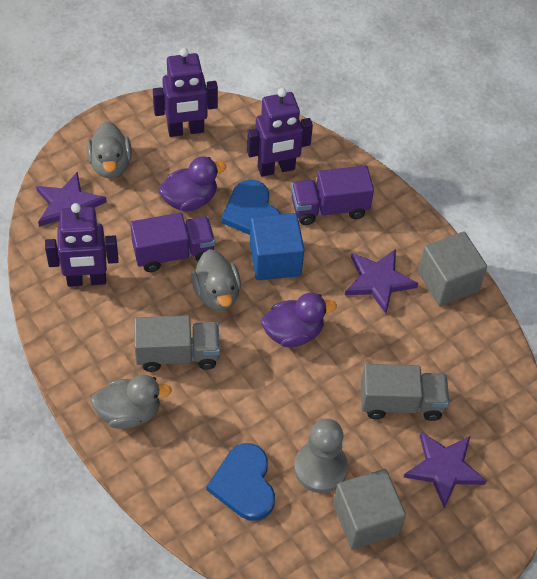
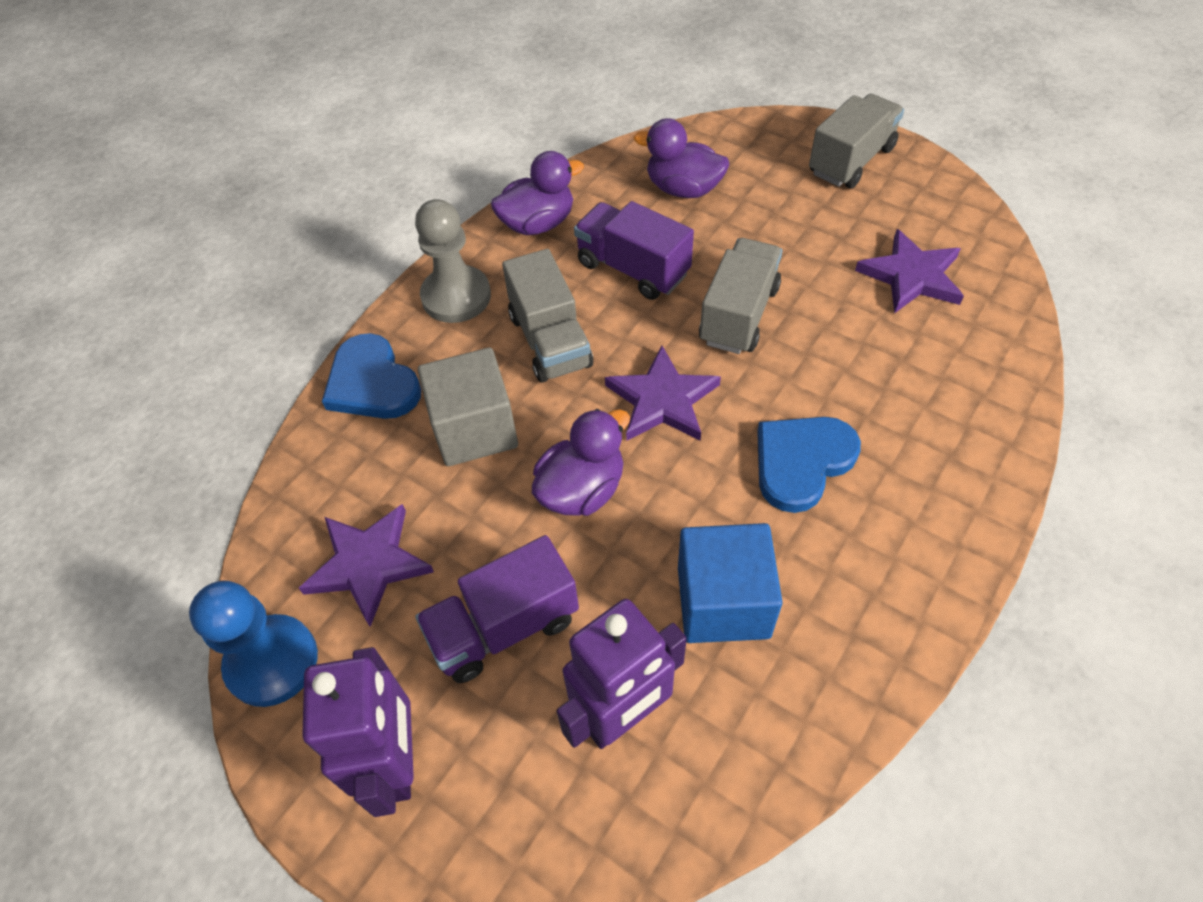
blue pawn: none = 0 -> [189,581,318,707] = 1
grey cube: [333,469,406,550] [418,232,487,306] = 2 -> [418,347,518,466] = 1
grey duck: [87,122,132,178] [91,375,172,429] [191,249,241,311] = 3 -> none = 0
grey truck: [134,315,220,372] [361,364,449,421] = 2 -> [502,249,593,383] [699,238,783,354] [809,94,904,188] = 3
purple duck: [159,156,226,211] [261,293,337,347] = 2 -> [491,151,584,235] [532,409,630,516] [633,118,729,198] = 3
purple robot: [45,203,119,287] [153,48,218,137] [247,88,313,177] = 3 -> [302,647,414,817] [557,599,687,749] = 2

